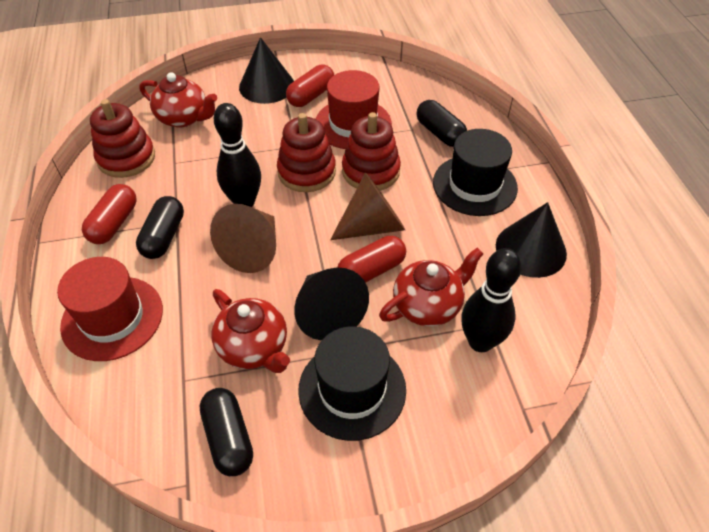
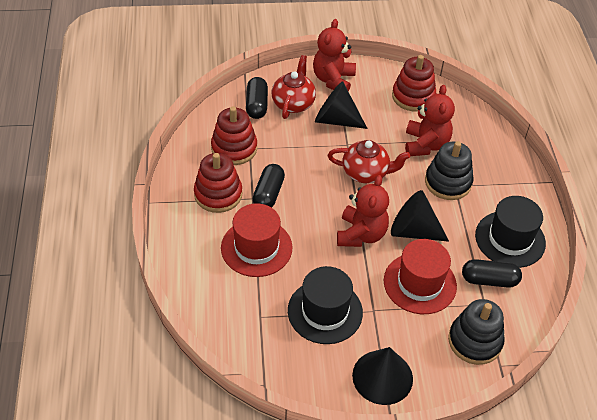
black bowling pin: [214,103,261,207] [461,248,522,352] = 2 -> none = 0
black stacking toy: none = 0 -> [425,141,473,200] [448,299,505,365] = 2
brown cone: [210,204,276,273] [330,172,405,240] = 2 -> none = 0
red capsule: [82,184,136,244] [286,65,334,107] [337,236,406,283] = 3 -> none = 0
red teapot: [140,72,217,128] [211,289,290,373] [379,248,483,326] = 3 -> [271,55,316,119] [328,140,410,183] = 2
red teddy bear: none = 0 -> [313,19,356,91] [337,175,389,247] [405,85,455,156] = 3

